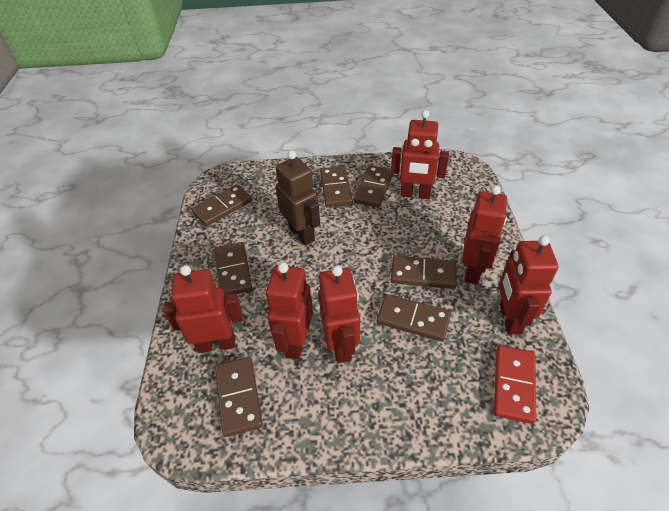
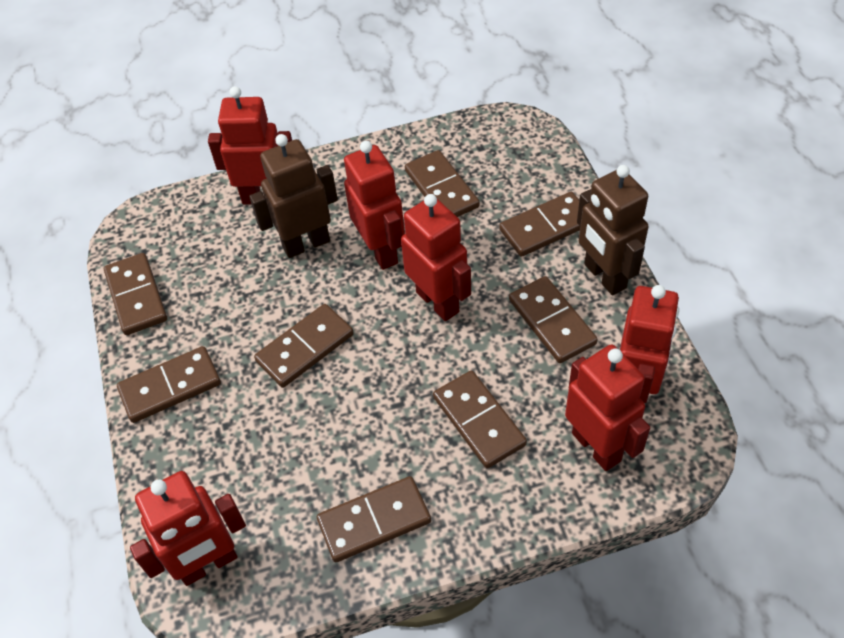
brown domino: [192,184,252,226] [214,242,252,296] [215,357,263,437] [320,166,353,207] [354,165,393,208] [377,294,451,342] [391,256,457,289] = 7 -> [104,253,167,335] [117,346,221,423] [254,304,354,388] [317,476,431,562] [405,150,480,217] [433,371,527,468] [499,192,580,257] [509,276,598,363] = 8
brown robot: [276,150,320,246] = 1 -> [249,134,338,258] [577,165,649,295] = 2
red domino: [493,345,536,424] = 1 -> none = 0

